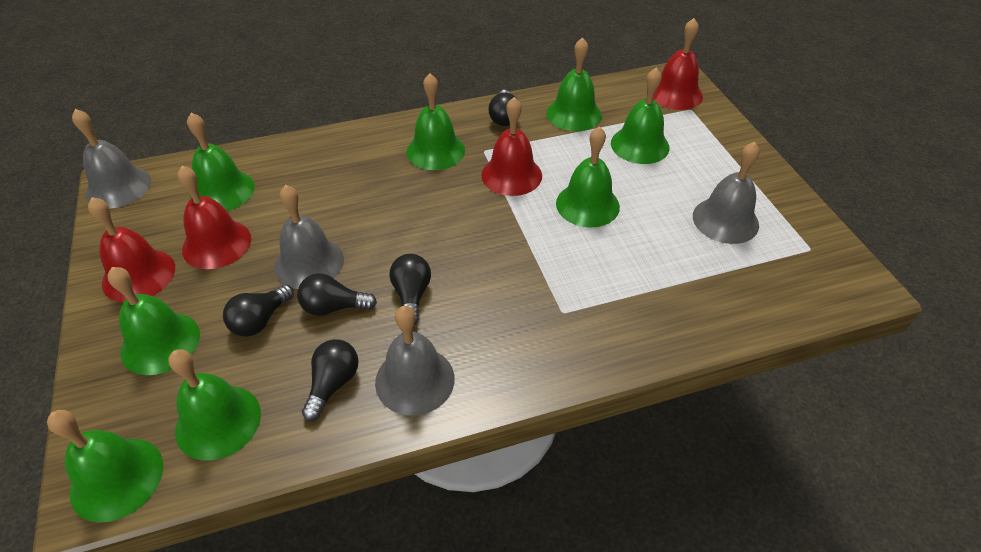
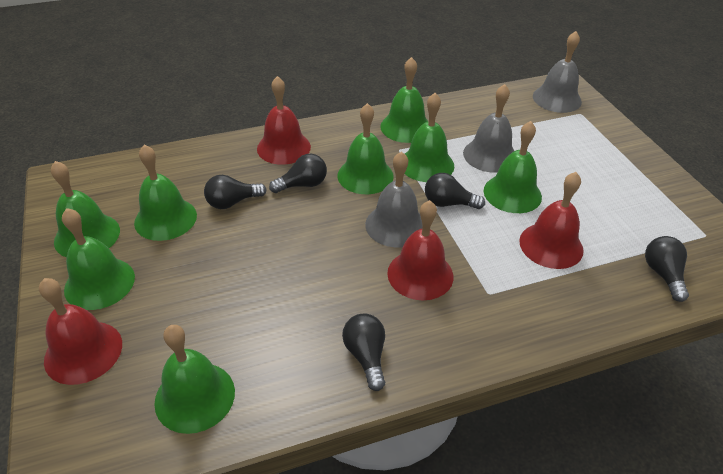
grey bell: [72,109,151,209] [274,185,344,289] [375,306,455,416] [693,142,759,244] = 4 -> [365,151,422,247] [463,84,514,173] [533,31,582,113] = 3

